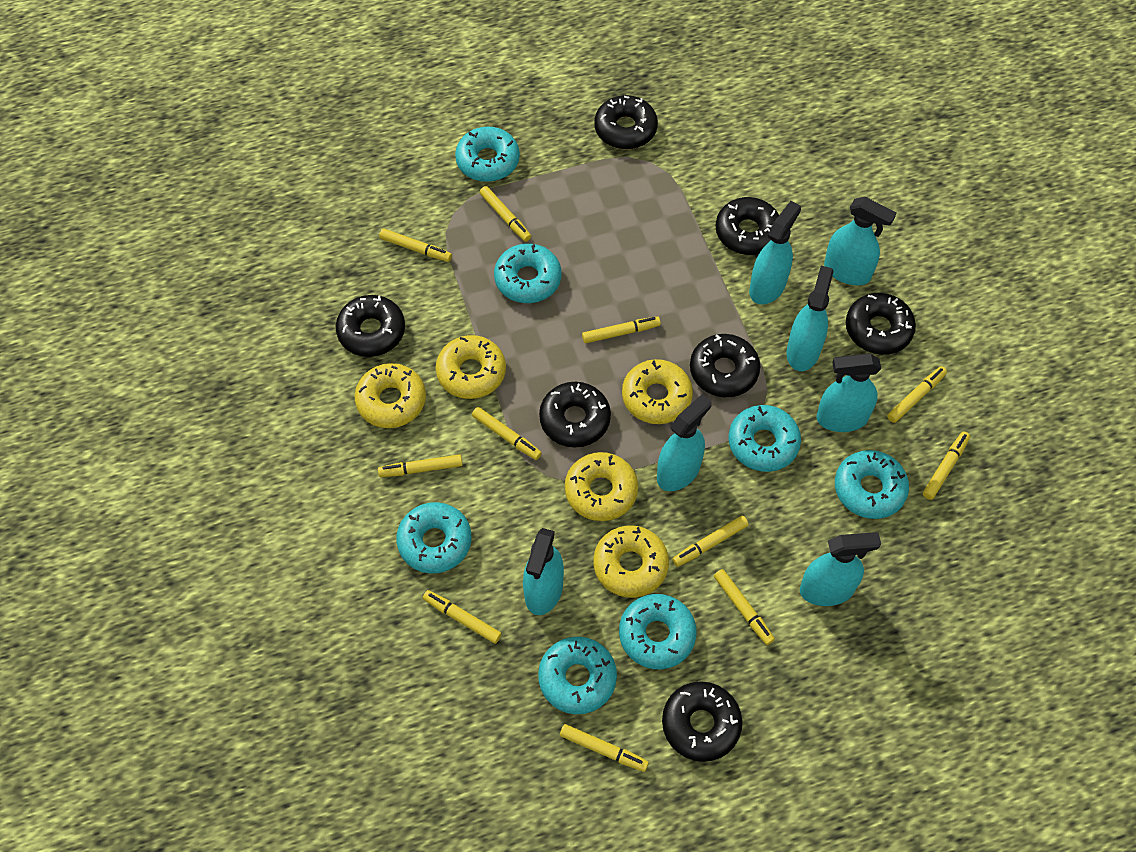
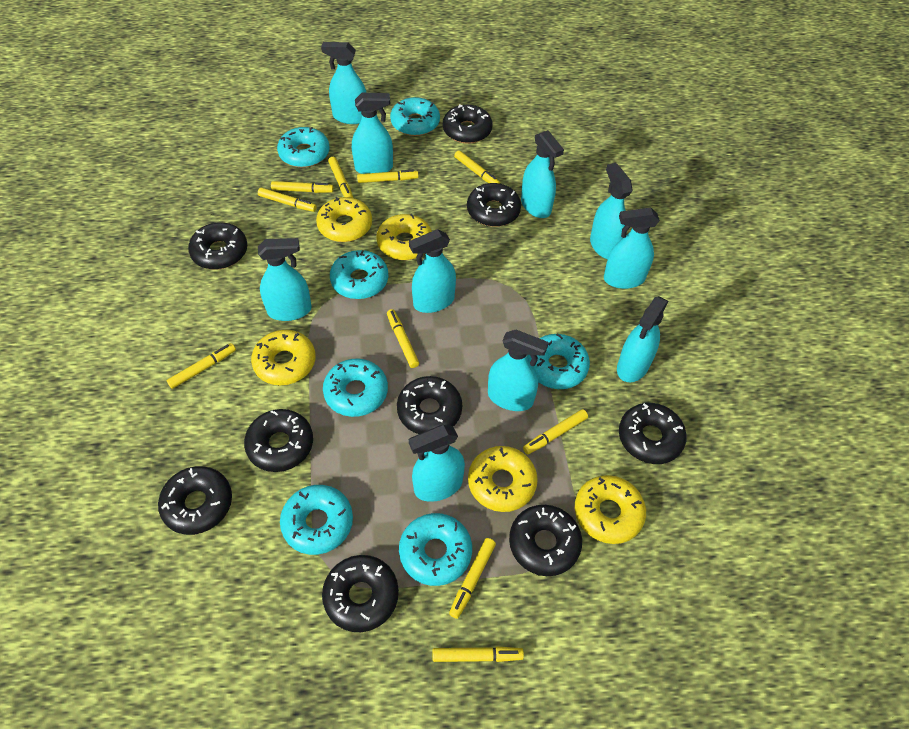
black donut: [336,295,405,357] [539,382,611,448] [594,95,658,149] [662,681,743,762] [690,334,760,397] [716,197,779,255] [846,293,916,355] = 7 -> [158,466,232,535] [188,223,247,270] [244,409,313,472] [322,555,399,632] [397,376,462,434] [443,104,493,144] [467,183,521,227] [509,505,582,576] [619,403,687,464] = 9
turquoise spray bottle: [523,528,564,615] [657,394,712,491] [749,201,801,304] [787,266,834,371] [800,532,881,606] [817,353,881,432] [824,197,896,285] = 7 -> [258,238,312,321] [321,42,367,124] [352,92,393,174] [409,229,456,313] [409,425,465,502] [488,330,549,411] [521,130,564,218] [590,163,633,259] [604,208,660,289] [617,296,668,382] = 10
yellow marker: [378,454,463,477] [379,228,452,262] [423,590,502,644] [472,407,542,460] [479,186,531,242] [560,724,649,772] [582,317,661,343] [672,516,748,567] [714,569,775,645] [887,366,947,423] [923,432,970,500] = 11 -> [167,343,236,389] [258,187,317,212] [271,181,334,193] [328,157,353,198] [357,170,418,183] [387,309,419,368] [433,647,524,662] [449,538,496,619] [454,150,500,183] [523,409,588,454] = 10

